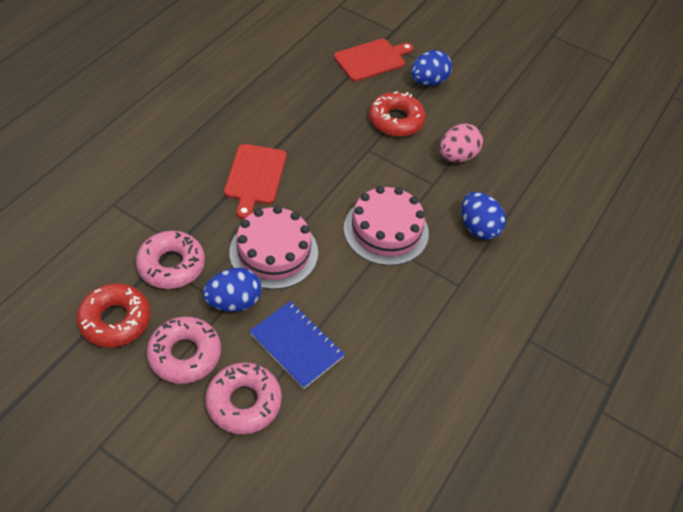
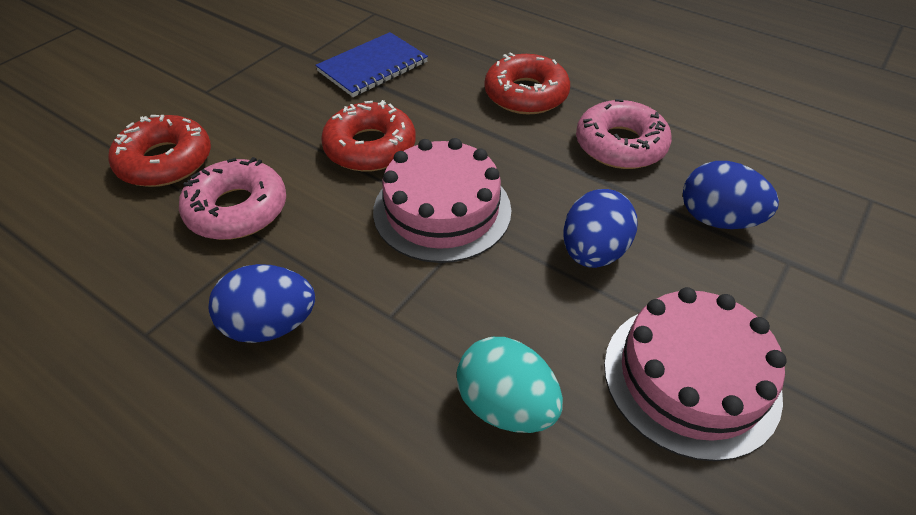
pink donut: [136,231,205,289] [147,317,221,384] [205,362,282,434] = 3 -> [179,157,286,240] [576,99,672,169] = 2
pink egg: [440,124,483,162] = 1 -> none = 0
red cutting board: [224,144,286,219] [334,39,414,82] = 2 -> none = 0
red donut: [77,283,151,348] [369,91,426,137] = 2 -> [108,115,211,187] [321,100,416,172] [484,52,570,114] = 3
turquoise egg: none = 0 -> [457,337,563,433] = 1

